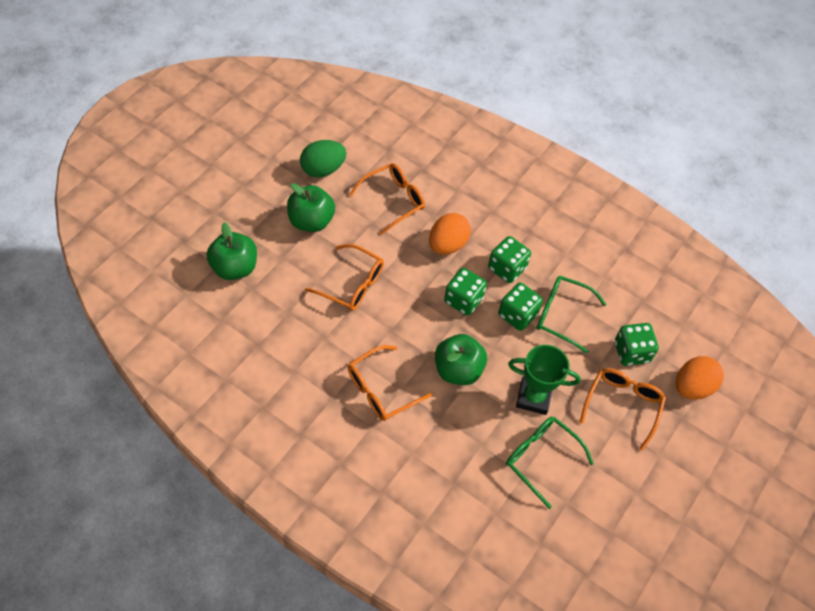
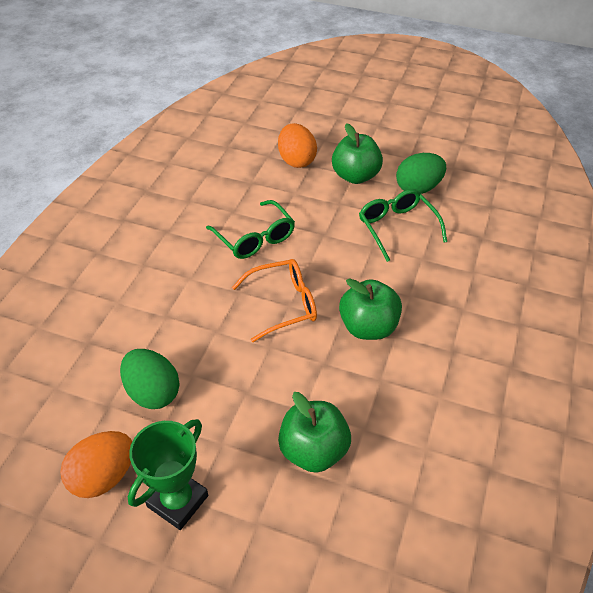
green dice: [444,268,487,316] [488,236,531,283] [498,283,543,331] [615,323,659,366] = 4 -> none = 0
green egg: [300,140,346,178] = 1 -> [120,349,180,409] [396,153,446,194] = 2
orange glasses: [305,244,384,311] [348,345,432,421] [349,163,425,235] [580,368,666,451] = 4 -> [232,259,317,342] = 1

